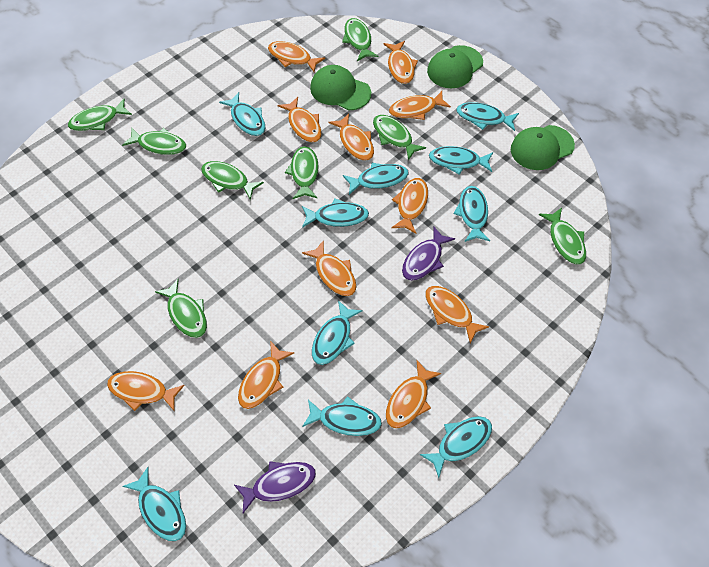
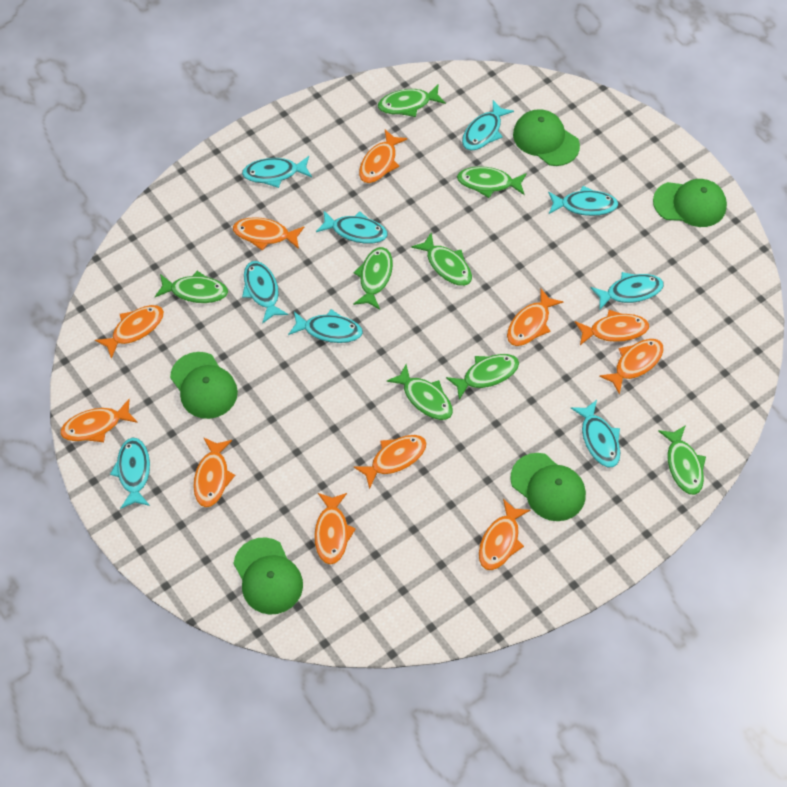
green cap: [310,65,371,110] [427,45,483,88] [511,125,575,170] = 3 -> [170,352,238,419] [233,537,303,615] [510,453,586,521] [513,109,580,166] [653,179,727,227] = 5
purple fish: [234,461,316,513] [402,227,455,281] = 2 -> none = 0
turquoise fish: [122,467,186,541] [219,92,265,136] [302,198,369,228] [302,396,382,436] [312,300,363,365] [343,163,408,195] [420,416,492,478] [429,146,493,175] [453,186,490,242] [456,102,519,131] = 10 -> [110,437,150,509] [242,156,312,188] [242,261,288,324] [288,309,363,343] [316,211,388,244] [462,100,514,151] [548,186,618,216] [571,400,620,467] [591,272,664,310] = 9

